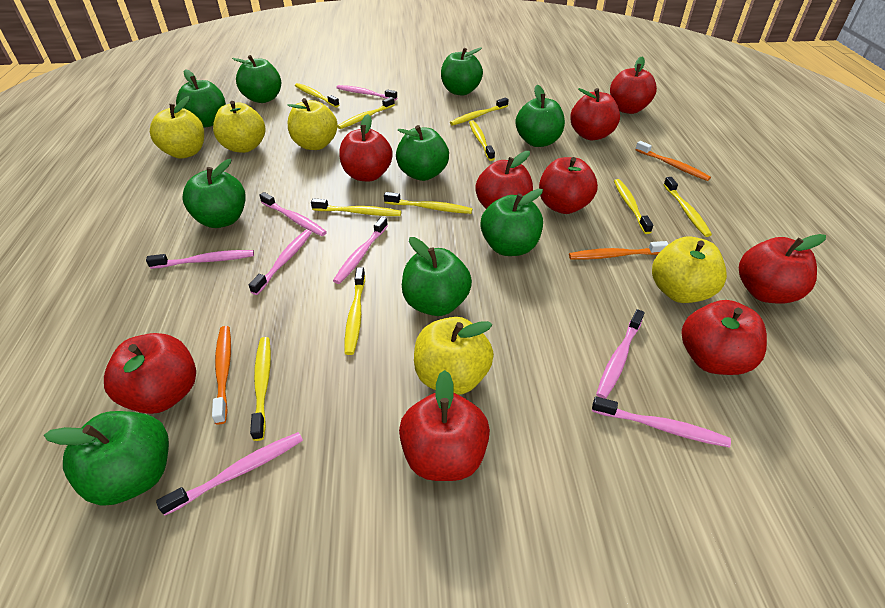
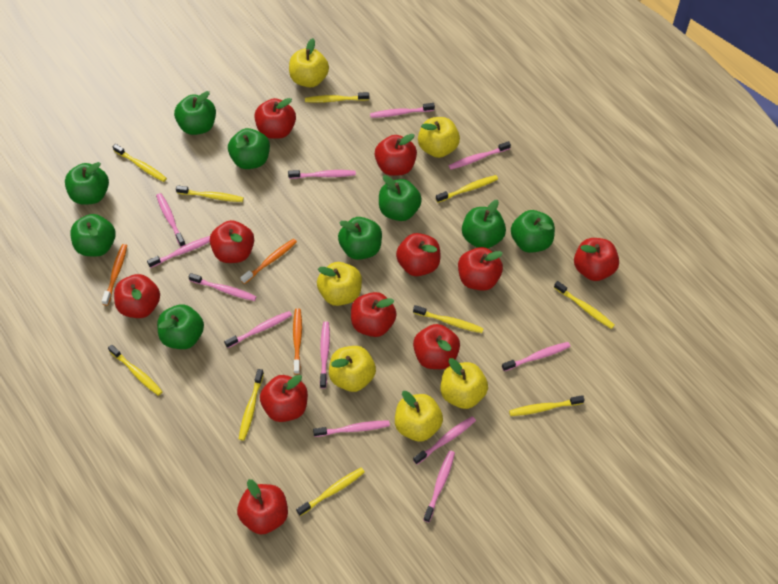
pink toothbrush: [146,250,254,269] [156,432,303,516] [249,230,312,295] [259,192,327,236] [333,217,388,284] [337,85,397,100] [592,396,731,447] [596,309,645,399] = 8 -> [147,236,210,268] [156,193,186,247] [189,273,257,301] [224,311,292,348] [288,170,356,179] [313,420,390,437] [320,322,330,389] [370,103,435,118] [413,416,476,465] [423,450,455,522] [448,141,511,170] [502,342,571,371] = 12
red apple: [104,333,196,414] [339,114,393,181] [399,370,490,481] [475,151,533,209] [539,157,598,214] [570,88,620,140] [610,57,657,114] [682,300,767,375] [739,234,826,303] = 9 -> [114,274,160,318] [210,220,254,263] [237,479,288,534] [254,98,296,139] [260,375,308,422] [351,292,397,337] [375,134,417,176] [396,233,441,276] [413,324,460,369] [458,247,503,291] [574,238,619,281] = 11
yellow apple: [150,96,204,159] [213,101,265,153] [287,98,338,150] [414,317,494,395] [652,237,727,303] = 5 -> [289,38,329,88] [317,262,362,306] [329,346,376,392] [395,391,443,442] [418,117,460,158] [441,358,488,409] = 6

